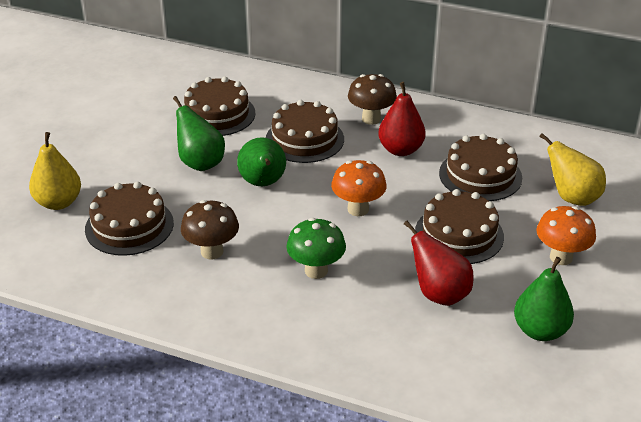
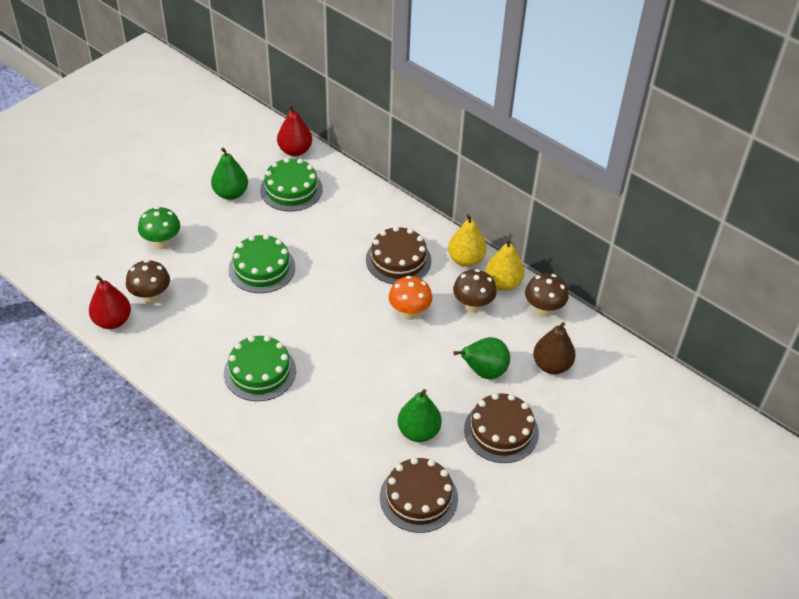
brown cake: [85,182,174,256] [184,77,256,136] [266,100,344,163] [415,189,504,264] [439,134,522,201] = 5 -> [366,226,431,284] [380,457,458,533] [464,393,539,463] = 3
brown mushroom: [181,200,239,259] [348,74,397,125] = 2 -> [126,260,170,304] [453,269,497,313] [525,273,569,317] = 3
brown pear: none = 0 -> [533,322,576,374] = 1
green cake: none = 0 -> [224,335,296,401] [229,234,295,293] [260,158,323,211] = 3
orange mushroom: [331,160,387,216] [536,206,596,265] = 2 -> [389,276,433,320] = 1

